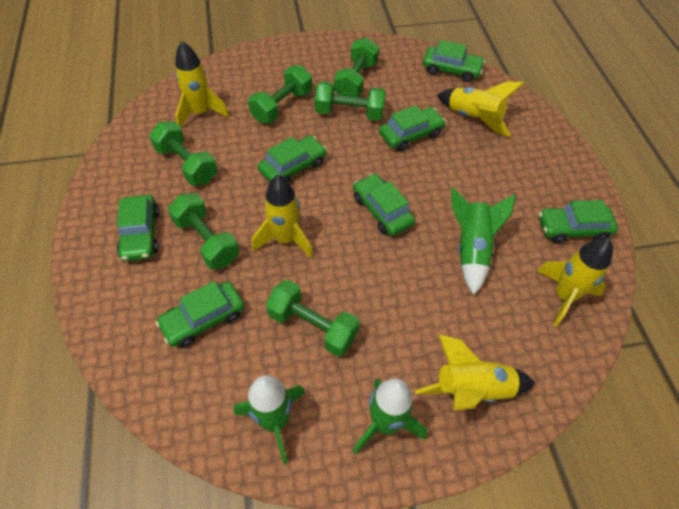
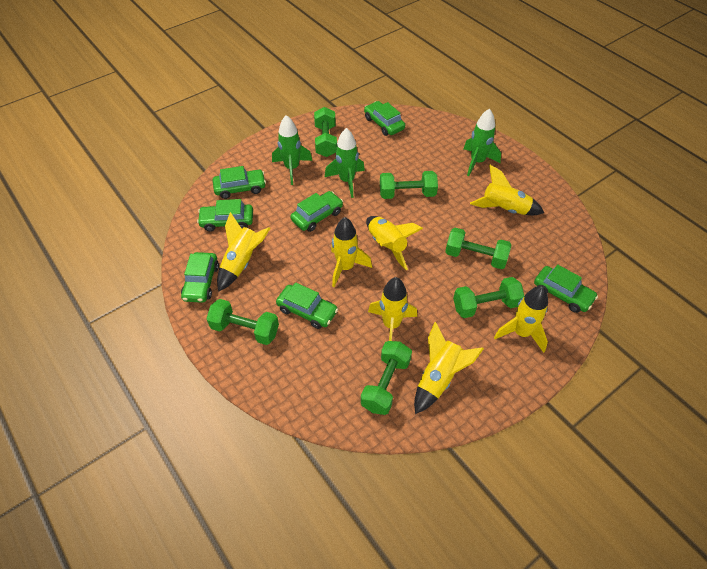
yellow rocket: [175,41,229,127] [252,175,313,258] [415,334,535,410] [437,81,524,137] [537,238,613,327] = 5 -> [217,212,271,292] [331,217,372,287] [366,216,423,270] [368,277,417,341] [414,322,484,414] [470,165,544,215] [494,286,548,353] = 7

